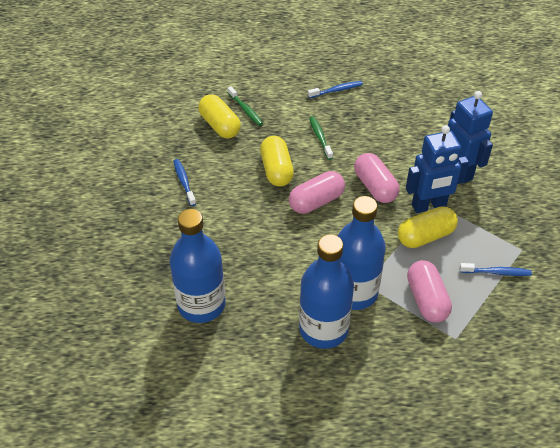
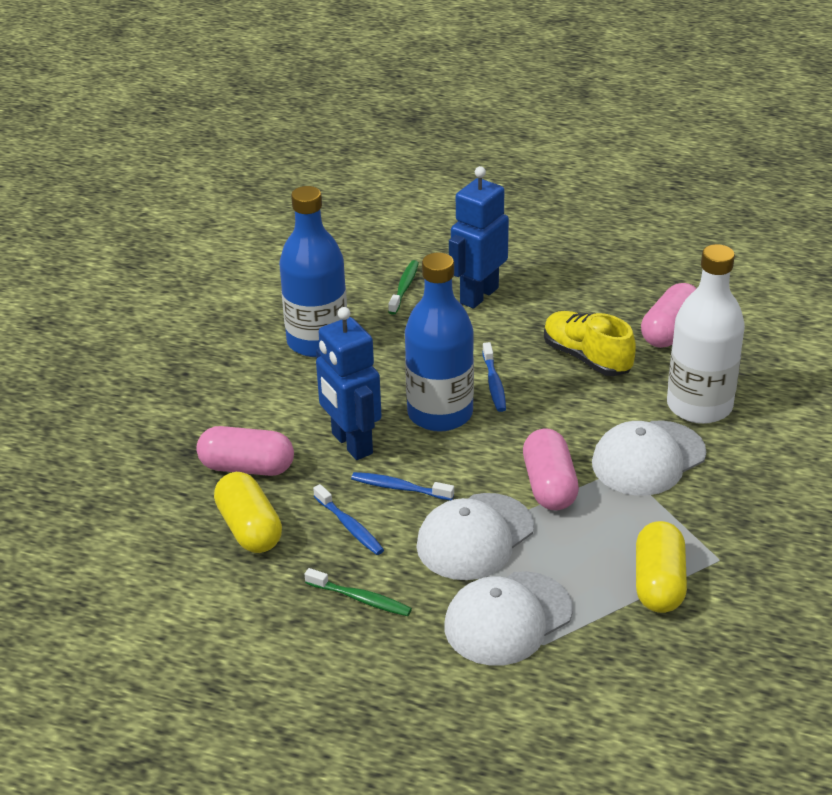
blue bottle: [169,209,226,323] [299,234,354,349] [338,196,386,310] = 3 -> [279,186,347,357] [405,252,474,432] = 2
white bottle: none = 0 -> [667,244,745,424] = 1
white cap: none = 0 -> [416,493,534,580] [444,571,573,666] [592,421,706,496] = 3
yellow capsule: [198,94,241,138] [260,136,294,186] [398,206,458,248] = 3 -> [214,472,282,553] [636,521,687,613] = 2
yellow shoe: none = 0 -> [544,311,636,376] = 1

